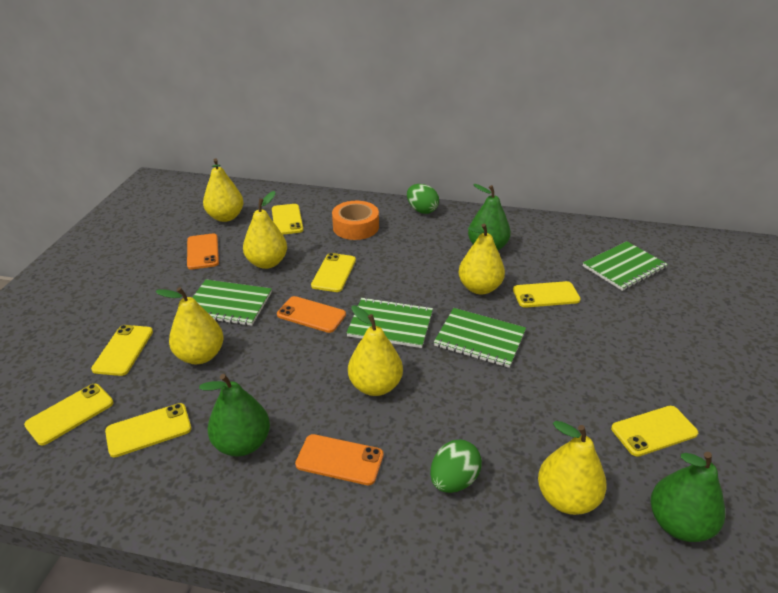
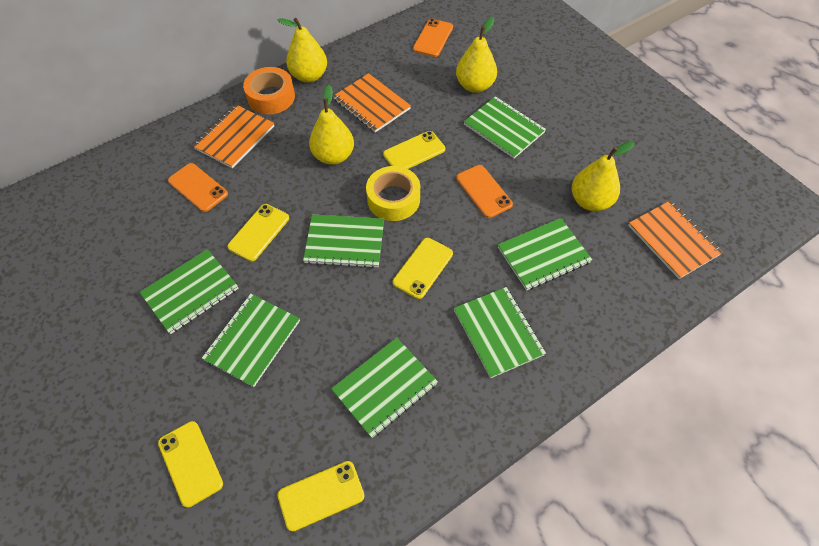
green egg: [407,184,439,214] [430,439,482,493] = 2 -> none = 0
green notebook: [192,280,272,326] [346,297,433,348] [434,308,526,368] [583,241,668,291] = 4 -> [139,249,239,334] [202,294,300,387] [303,214,384,268] [331,338,438,438] [454,287,546,378] [464,96,546,158] [498,218,592,291] = 7
green pear: [199,374,270,457] [468,184,511,250] [651,452,725,542] = 3 -> none = 0
orange notebook: none = 0 -> [193,105,274,168] [333,73,411,133] [628,200,723,279] = 3
yellow pear: [155,287,224,364] [203,158,244,222] [243,191,287,269] [348,306,403,396] [459,223,505,295] [538,421,607,515] = 6 -> [278,18,327,83] [309,85,354,165] [456,17,497,93] [572,141,635,211] = 4
yellow phone: [24,384,113,445] [91,325,153,376] [105,403,191,458] [272,204,303,235] [311,253,356,292] [513,281,581,308] [611,406,698,457] = 7 -> [158,421,223,508] [227,204,289,261] [277,461,365,531] [383,131,445,169] [393,238,453,299] = 5
yellow tape: none = 0 -> [366,166,420,221] = 1

